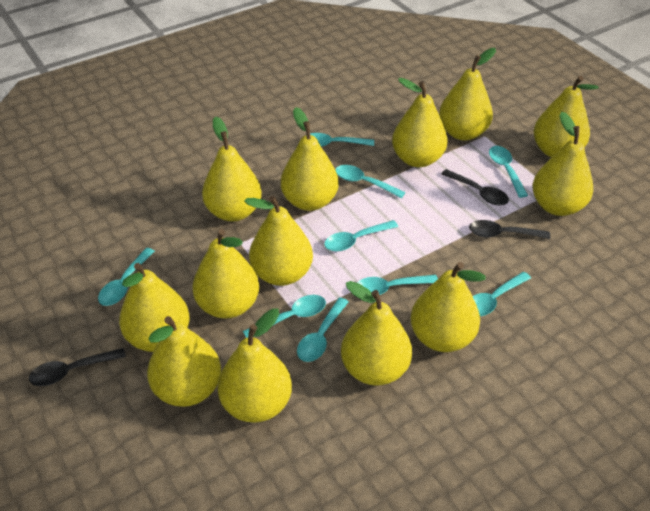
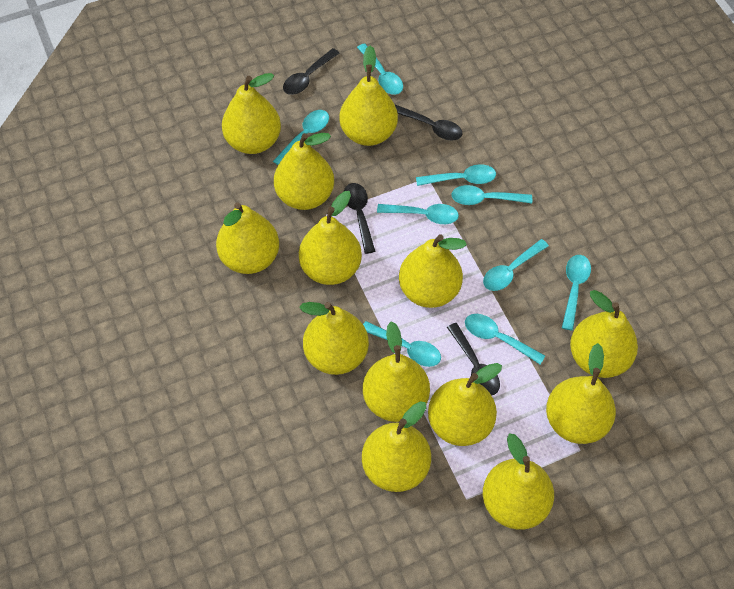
black spoon: [29,348,126,386] [441,169,509,206] [469,220,550,239] = 3 -> [283,48,340,95] [344,183,375,254] [395,105,463,141] [447,323,500,395] = 4

